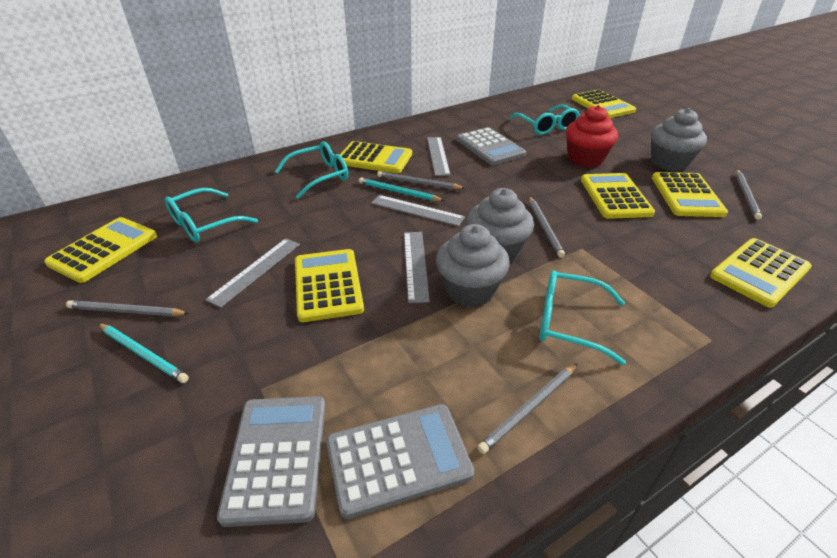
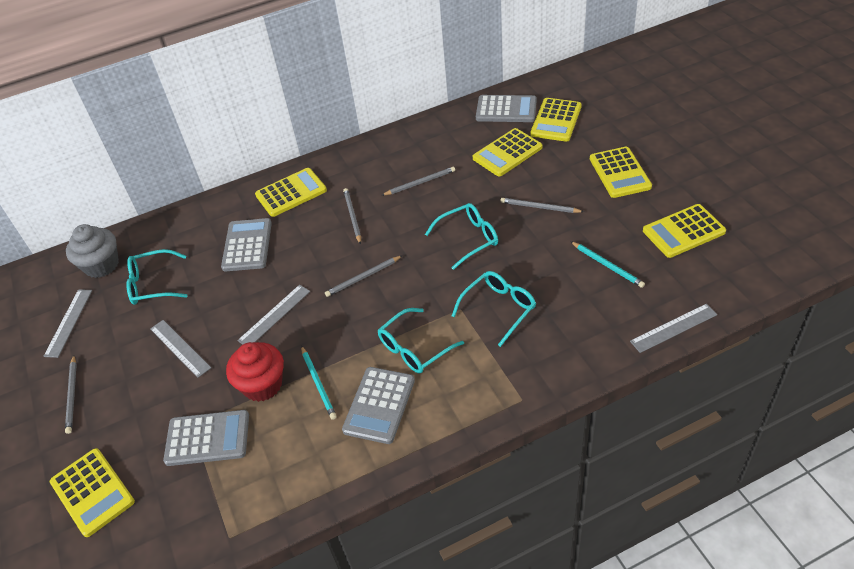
grey calculator: [217,396,326,527] [326,404,474,519] [457,127,526,165] = 3 -> [163,410,249,466] [221,218,272,272] [342,367,415,444] [476,95,537,122] = 4
grey cupcake: [436,224,510,307] [467,188,534,262] [651,108,707,171] = 3 -> [66,224,119,278] = 1
yellow calculator: [44,217,157,283] [295,249,364,322] [340,141,412,173] [572,90,636,118] [581,173,655,219] [652,172,728,217] [710,238,812,308] = 7 -> [50,448,135,537] [255,168,327,217] [473,128,542,176] [530,98,582,142] [590,147,652,198] [643,204,726,258] = 6

